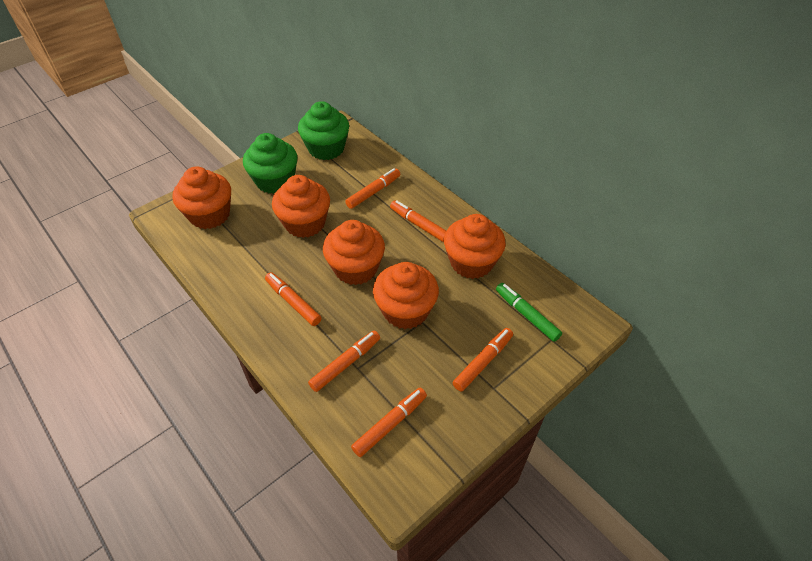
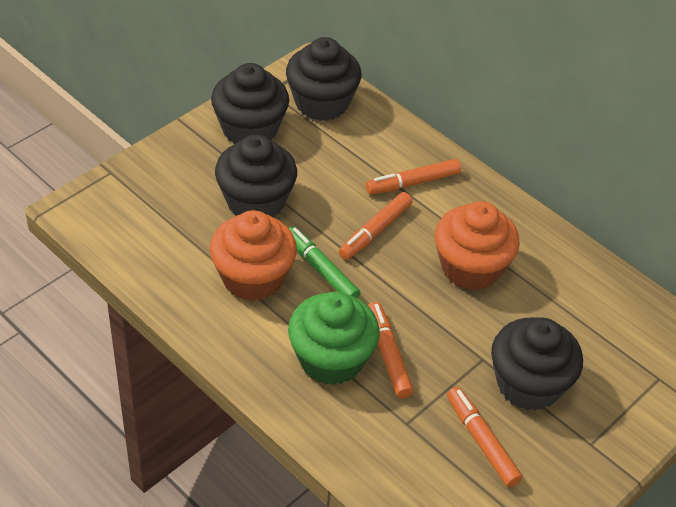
black cupcake: none = 0 -> [211,63,289,144] [215,134,297,218] [286,37,362,121] [491,318,583,411] = 4
green cupcake: [243,133,298,194] [298,101,349,160] = 2 -> [288,292,380,385] = 1
orange cupcake: [172,166,231,229] [272,175,330,238] [323,220,385,285] [373,262,439,329] [444,214,506,279] = 5 -> [210,210,297,301] [435,201,520,290] = 2
orange marker: [265,272,322,326] [308,331,380,392] [345,168,400,209] [351,388,427,457] [390,200,446,242] [453,328,513,392] = 6 -> [339,192,412,260] [366,159,461,195] [368,302,414,399] [447,387,522,487] = 4

